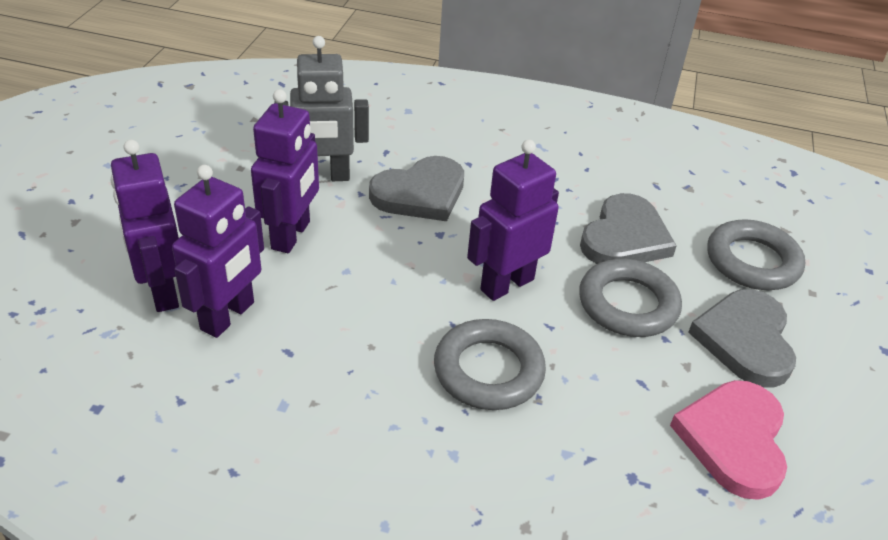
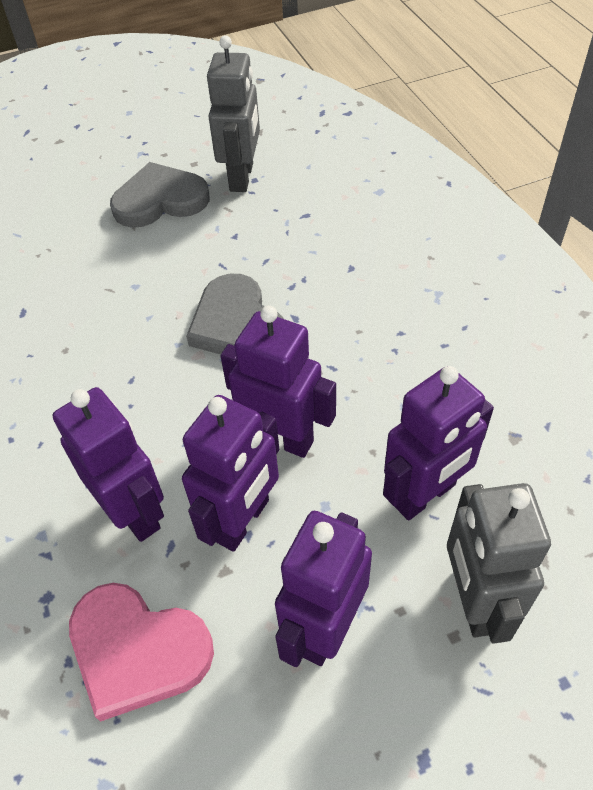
grey heart: [369,156,464,221] [580,193,677,264] [688,289,796,387] = 3 -> [110,162,210,228] [186,274,284,355] = 2
grey ring: [434,319,546,410] [579,259,682,337] [708,219,805,290] = 3 -> none = 0
grey robot: [274,36,369,181] = 1 -> [207,35,260,192] [447,483,551,643] = 2
purple robot: [111,140,179,312] [172,165,264,338] [251,89,319,253] [467,140,559,301] = 4 -> [53,387,164,542] [182,395,279,552] [220,306,336,458] [275,511,372,667] [383,366,494,521] = 5

